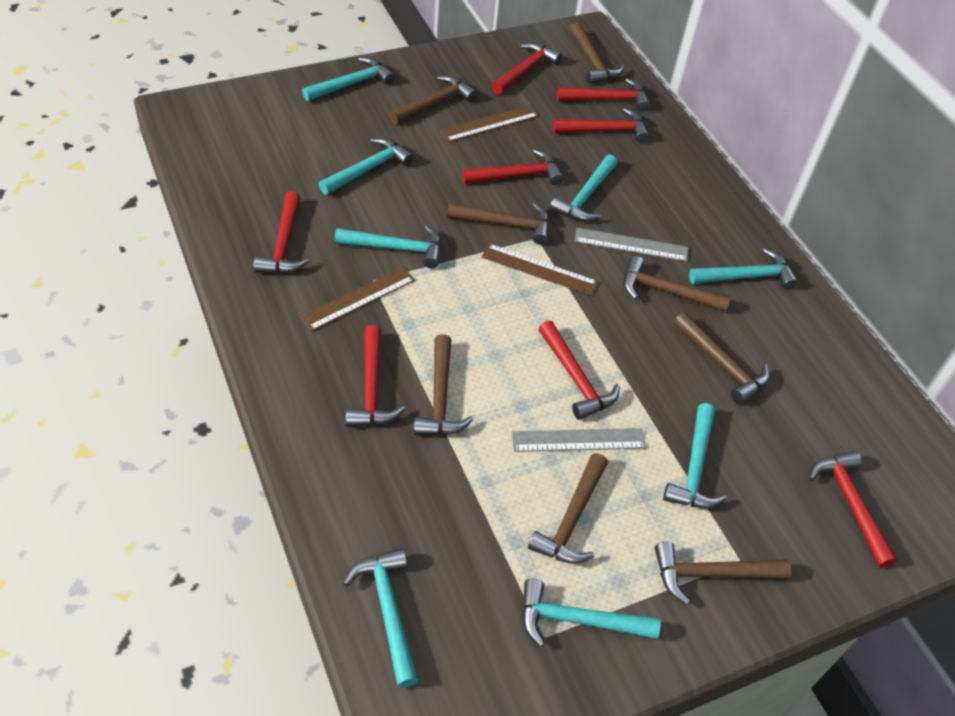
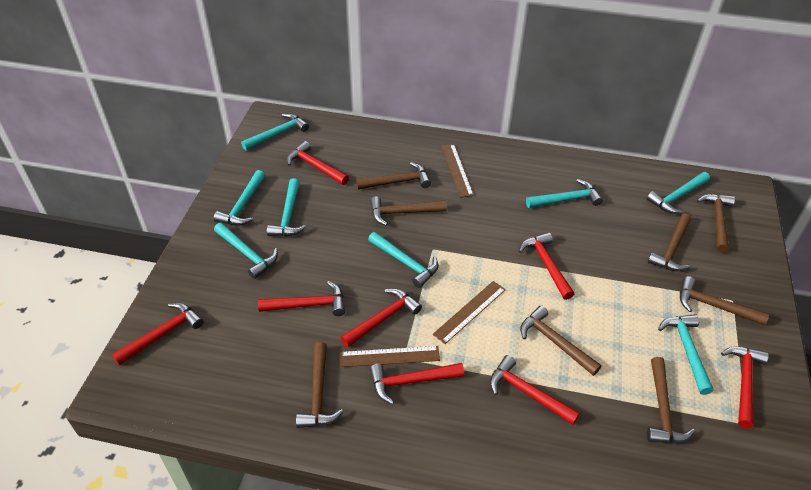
grey ruler: [512,428,646,452] [574,228,688,262] = 2 -> none = 0

